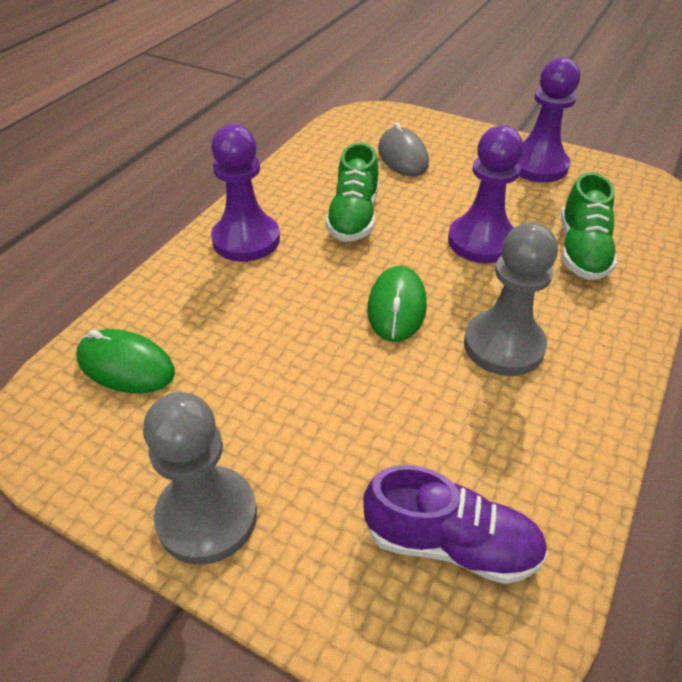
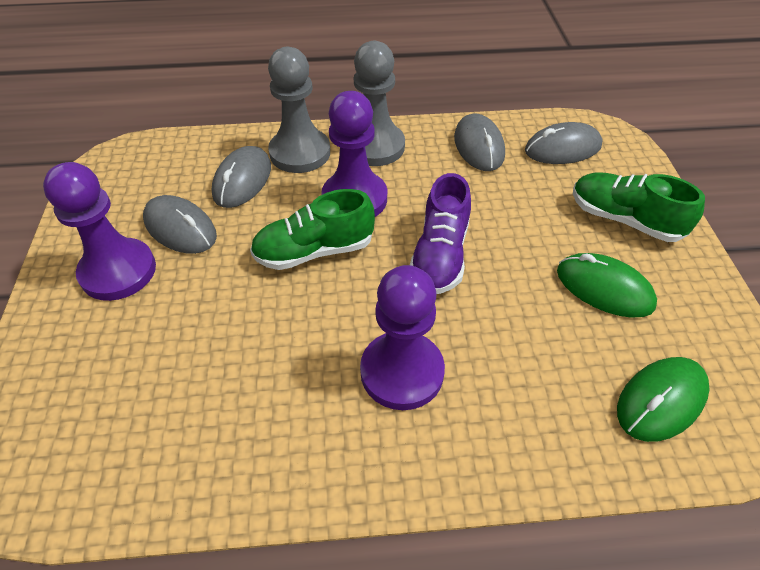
grey mouse: [378,122,429,177] = 1 -> [143,195,217,254] [212,146,271,208] [454,114,505,171] [525,122,603,164] = 4

